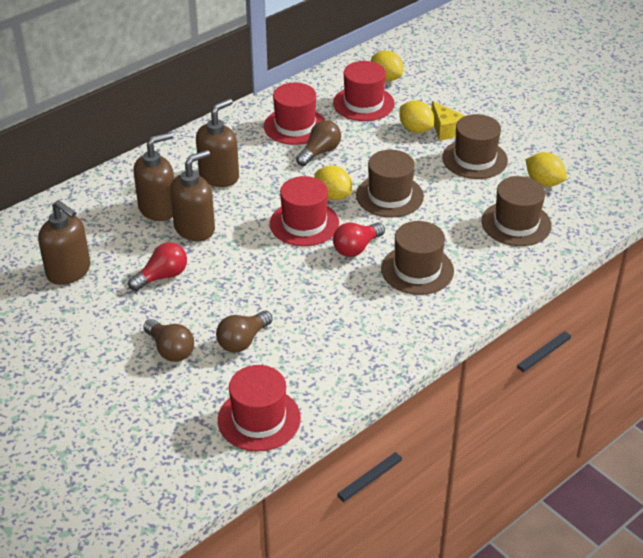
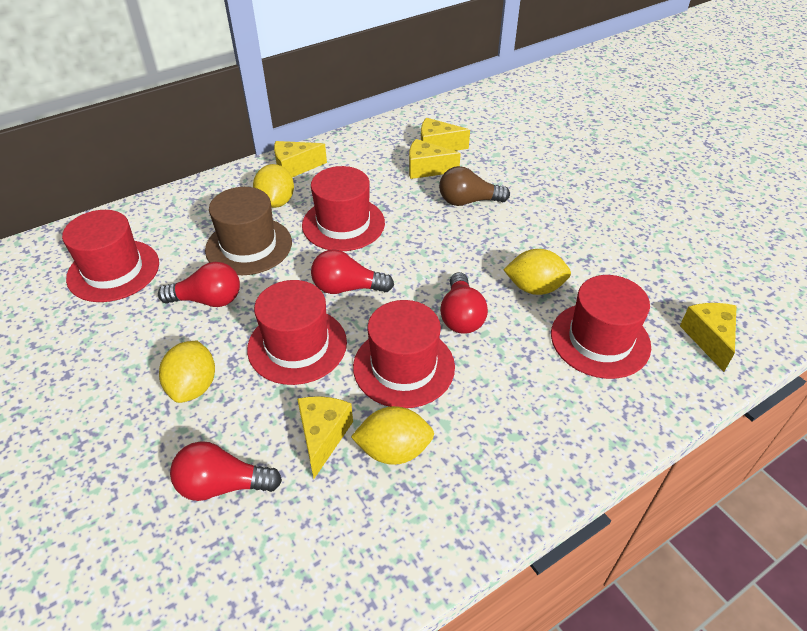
brown hat: [356,150,424,217] [381,221,454,295] [442,114,508,179] [481,176,552,246] = 4 -> [205,187,292,275] = 1
brown light bulb: [143,319,194,362] [216,311,273,353] [296,120,341,166] = 3 -> [439,166,510,206] = 1
brown soap dispenser: [38,200,90,285] [133,132,174,221] [170,150,215,241] [196,99,239,187] = 4 -> none = 0
red hat: [218,365,301,452] [264,83,325,145] [270,176,339,246] [333,61,395,121] = 4 -> [62,210,159,302] [247,280,347,385] [302,166,385,251] [353,300,455,408] [551,275,651,379] = 5
red light bulb: [128,242,187,291] [333,222,385,257] = 2 -> [158,262,240,307] [170,441,282,501] [311,249,394,294] [440,272,488,334] = 4
yellow cheese: [431,101,465,140] = 1 -> [274,141,327,177] [297,396,353,478] [409,139,461,179] [421,118,470,151] [680,303,737,372] = 5

